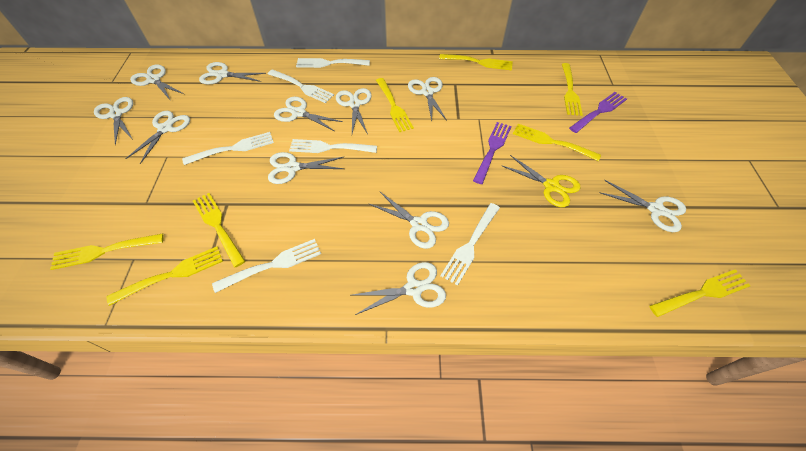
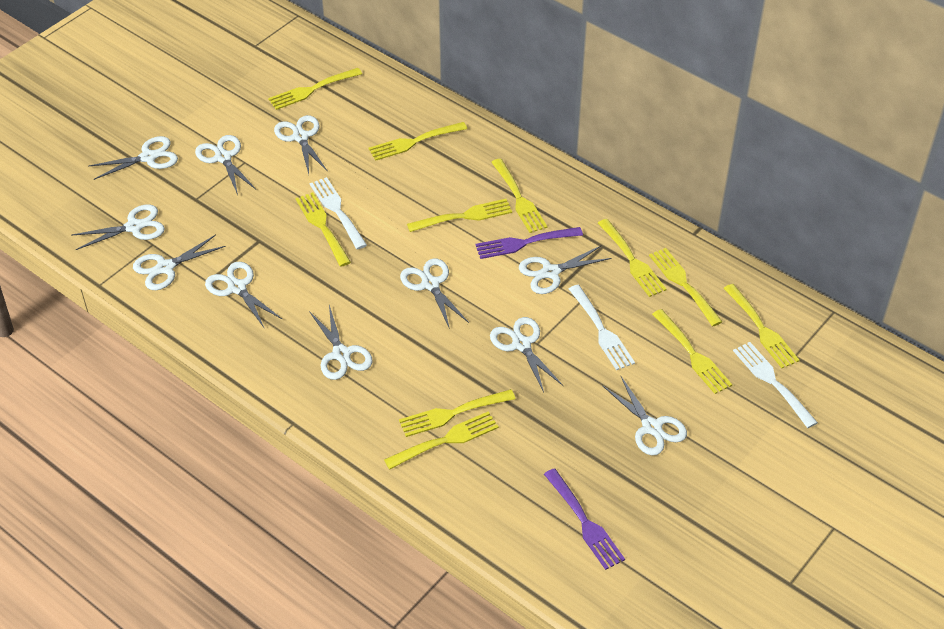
white fork: [182,132,274,165] [212,239,321,293] [268,69,334,103] [289,139,377,153] [296,58,370,68] [440,203,500,285] = 6 -> [310,177,367,249] [569,285,635,370] [733,342,818,428] = 3
yellow fork: [50,234,164,270] [107,246,223,306] [193,193,245,267] [376,78,414,132] [439,54,513,70] [513,124,601,161] [562,63,583,116] [649,269,750,317] = 8 -> [268,68,362,110] [295,192,351,266] [369,122,467,161] [384,411,499,470] [399,389,516,437] [407,199,512,232] [491,159,547,233] [598,219,667,297] [649,248,723,326] [652,309,732,394] [723,284,799,368] = 11
yellow scissors: [501,155,580,207] = 1 -> none = 0

